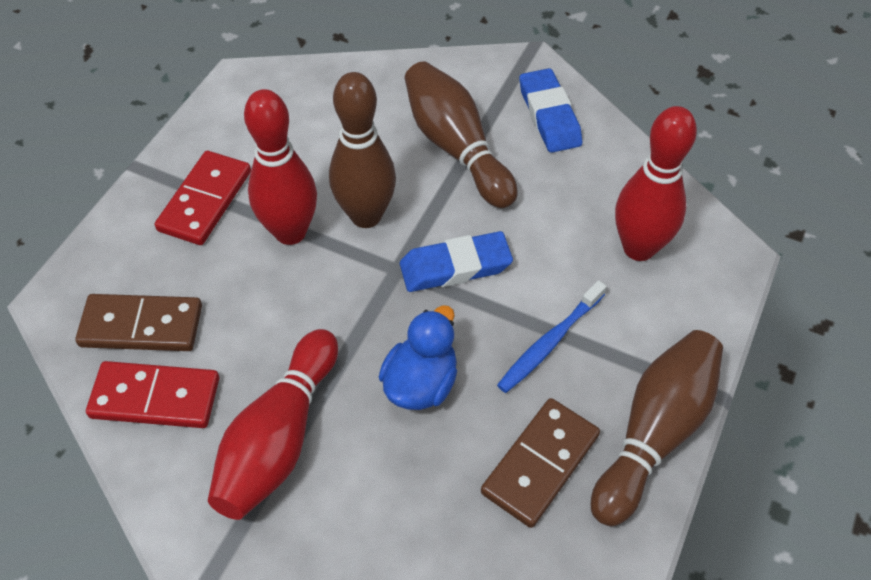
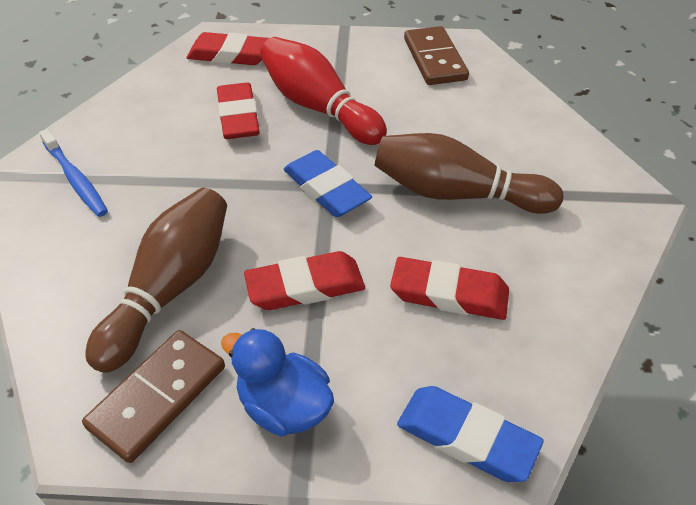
brown bowling pin: [329,72,396,228] [404,61,518,208] [591,330,723,526] = 3 -> [85,188,227,373] [375,133,563,214] = 2
red bowling pin: [208,329,338,520] [244,89,317,245] [615,106,697,261] = 3 -> [260,37,387,145] = 1
red domino: [86,361,219,428] [155,151,251,245] = 2 -> none = 0
red eraser: none = 0 -> [187,32,269,65] [217,82,260,139] [244,251,365,310] [390,257,509,320] = 4

